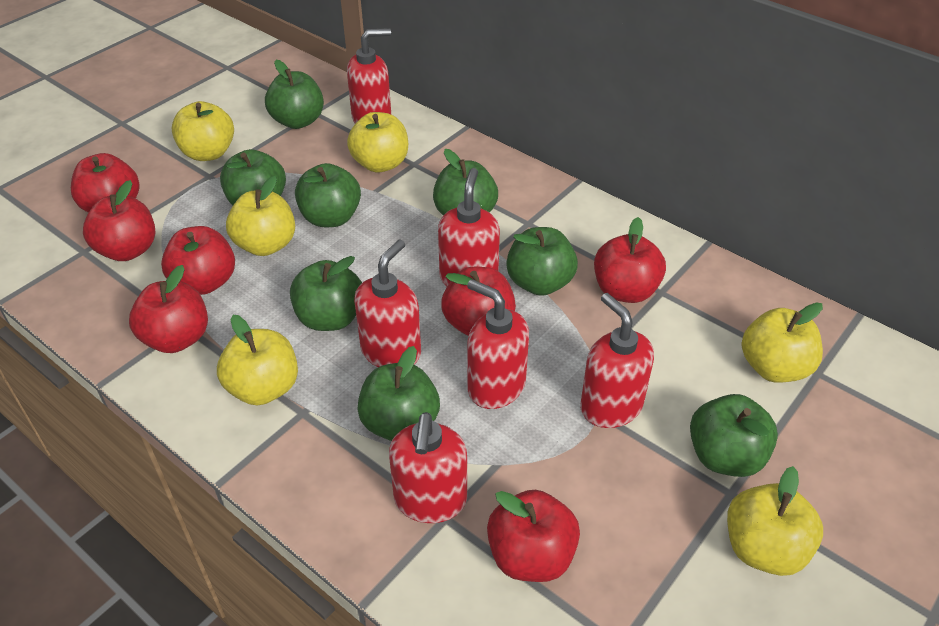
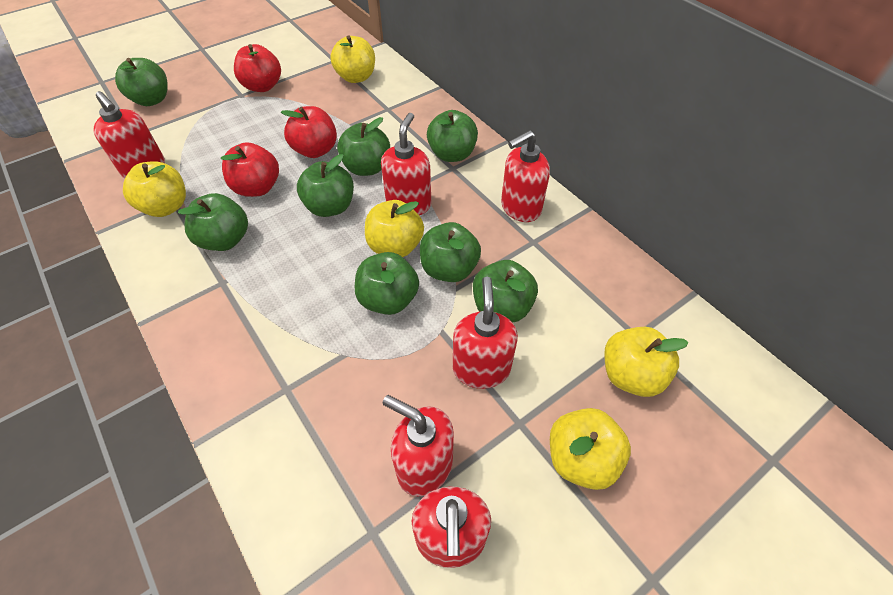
red apple: [71,153,140,213] [83,180,155,261] [129,265,208,353] [161,226,235,295] [441,267,516,336] [487,490,580,582] [594,217,666,303] = 7 -> [221,142,279,197] [234,44,281,92] [281,106,337,158] = 3
yellow apple: [172,101,234,161] [217,315,298,405] [226,176,295,256] [347,112,408,173] [727,466,823,576] [741,302,823,383] = 6 -> [123,161,186,217] [331,35,375,83] [365,200,424,257] [550,408,631,490] [604,327,689,397] = 5

